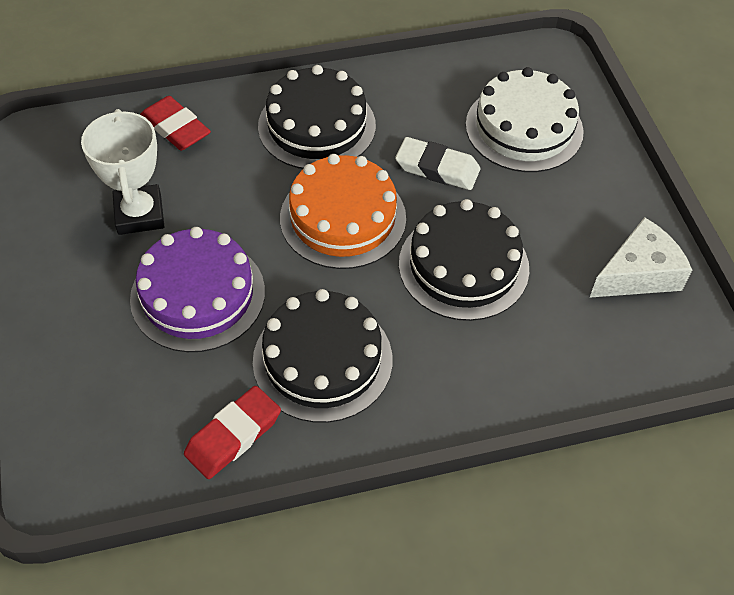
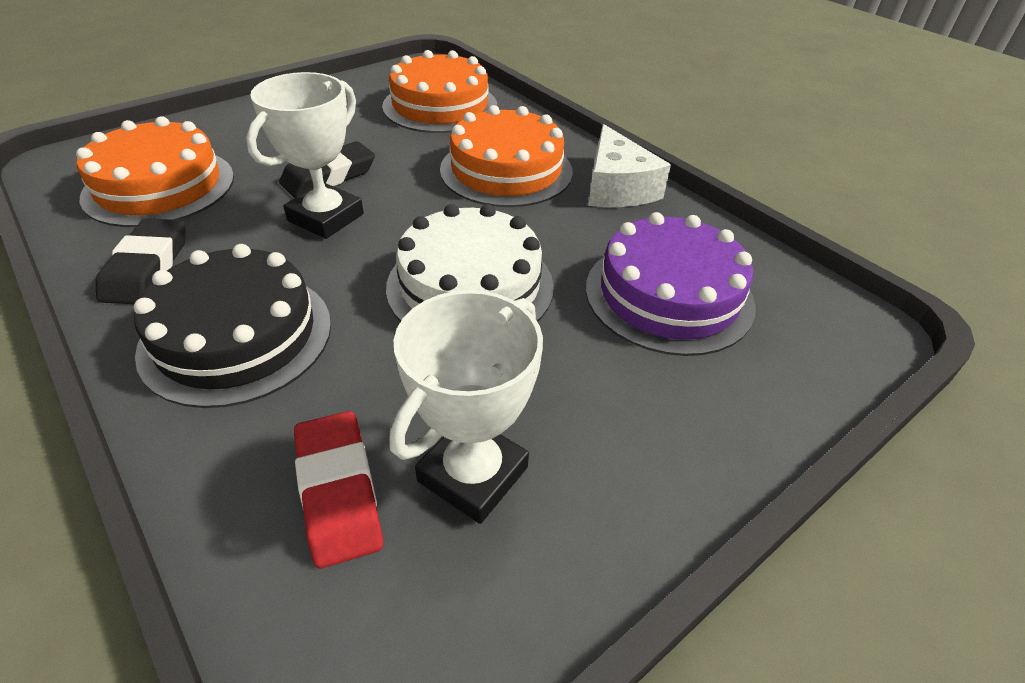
black cake: [253,289,393,423] [258,65,376,169] [399,199,529,321] = 3 -> [134,244,331,408] = 1
black eraser: none = 0 -> [96,218,185,304] [279,141,375,198] = 2
orange cake: [280,154,406,269] = 1 -> [76,116,234,227] [382,50,497,133] [440,105,573,207] = 3
red eraser: [140,96,211,151] [184,386,281,479] = 2 -> [294,411,383,568] = 1
white eraser: [395,137,480,190] = 1 -> none = 0
white trophy: [81,109,164,235] = 1 -> [246,72,364,239] [389,290,543,524] = 2

